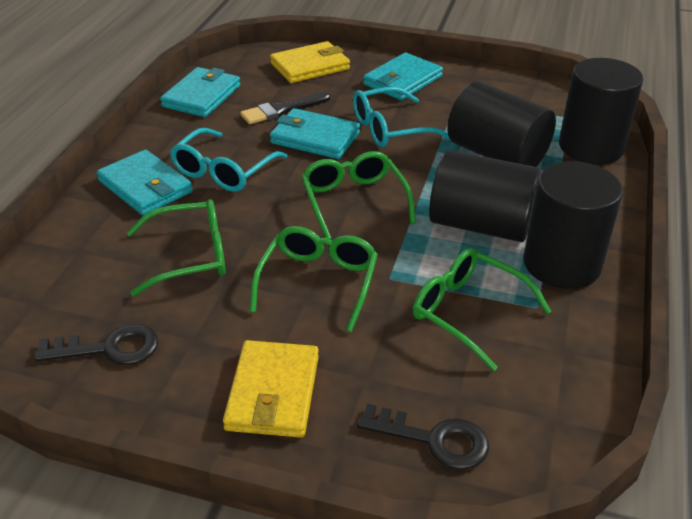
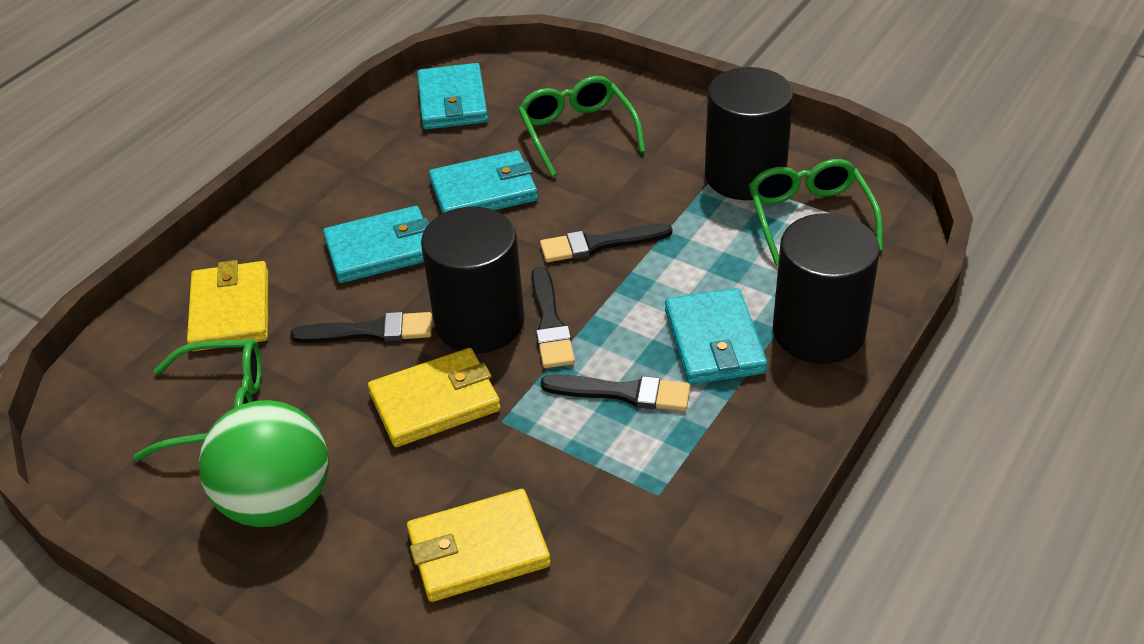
black brush: [240,92,330,124] = 1 -> [290,312,432,343] [531,267,575,368] [540,223,672,262] [541,374,690,411] = 4
black cylinder: [429,150,541,242] [447,81,556,167] [523,161,623,289] [559,58,644,164] = 4 -> [421,207,524,353] [705,67,794,200] [773,213,880,364] = 3
black key: [34,324,159,365] [357,404,489,470] = 2 -> none = 0
green ball: none = 0 -> [199,400,329,527] = 1
green glasses: [127,199,226,296] [250,226,378,332] [301,151,416,239] [413,248,552,371] = 4 -> [134,339,261,461] [518,76,645,177] [749,159,883,266] = 3
turquoise glasses: [170,128,288,192] [353,87,450,148] = 2 -> none = 0
yellow wallet: [223,340,319,438] [270,41,350,83] = 2 -> [187,260,268,351] [368,348,501,447] [407,489,551,602] = 3

